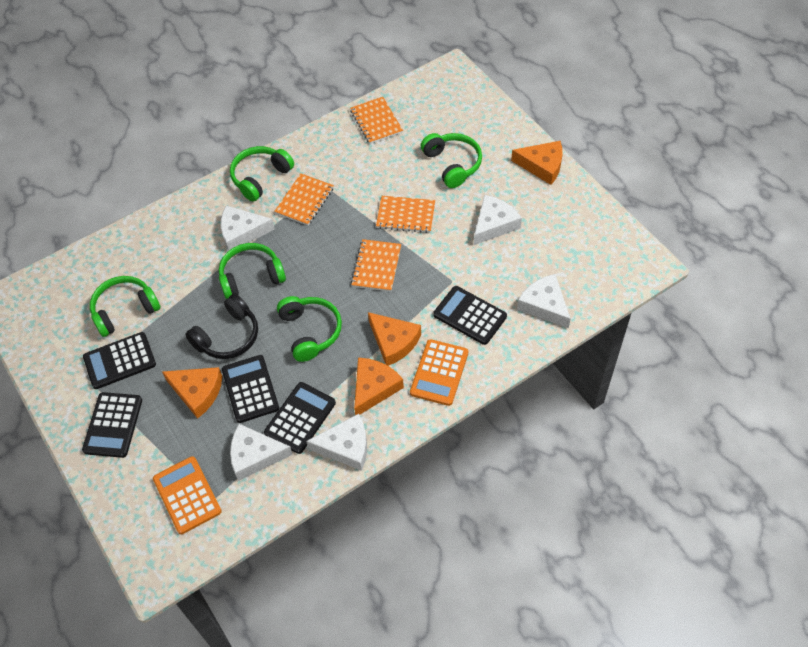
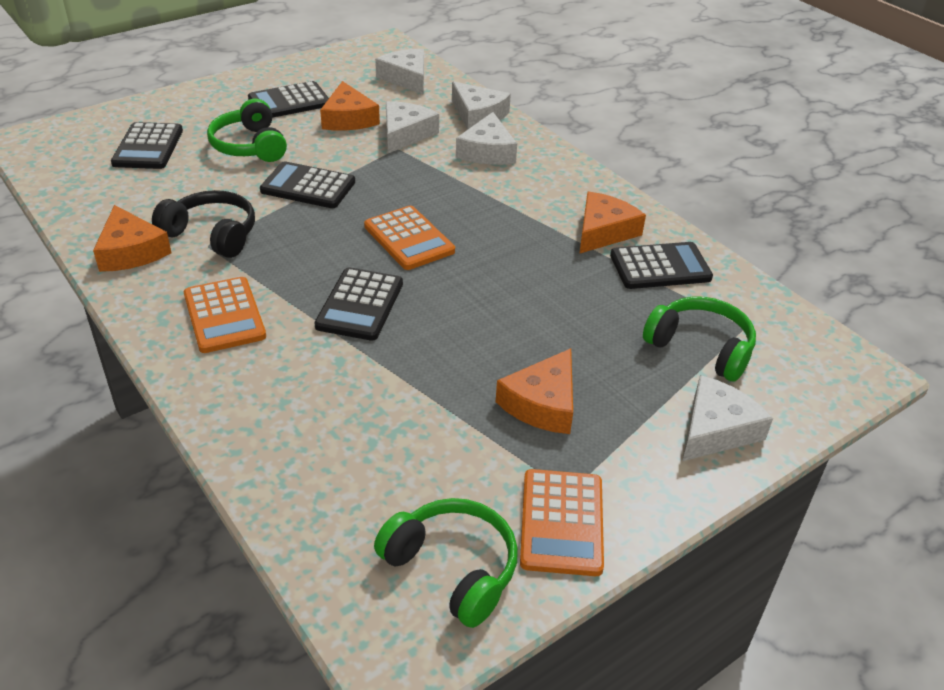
green headphones: [90,276,161,337] [219,243,286,299] [230,146,294,202] [277,296,342,362] [421,133,482,188] = 5 -> [207,99,287,162] [374,498,518,628] [643,297,756,381] = 3
orange calculator: [153,456,222,534] [410,339,468,406] = 2 -> [184,277,266,353] [364,206,455,270] [520,469,604,576] = 3
orange notebook: [274,173,334,226] [350,97,403,144] [351,239,401,292] [376,196,435,233] = 4 -> none = 0

